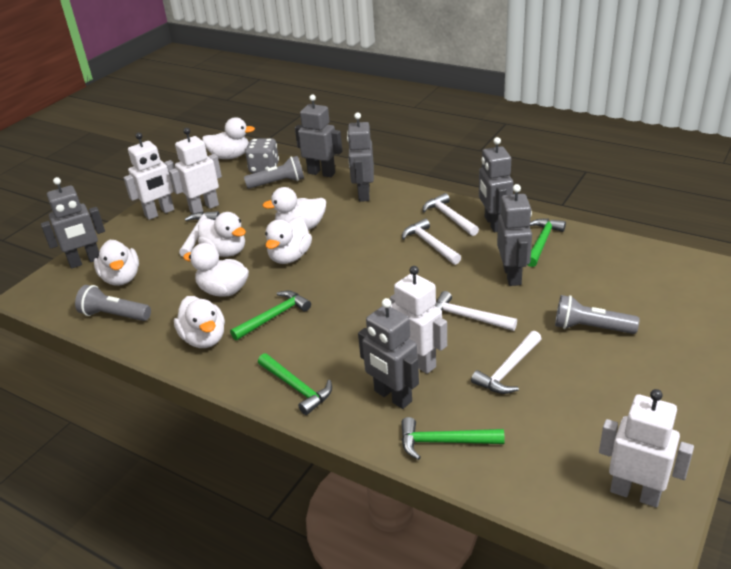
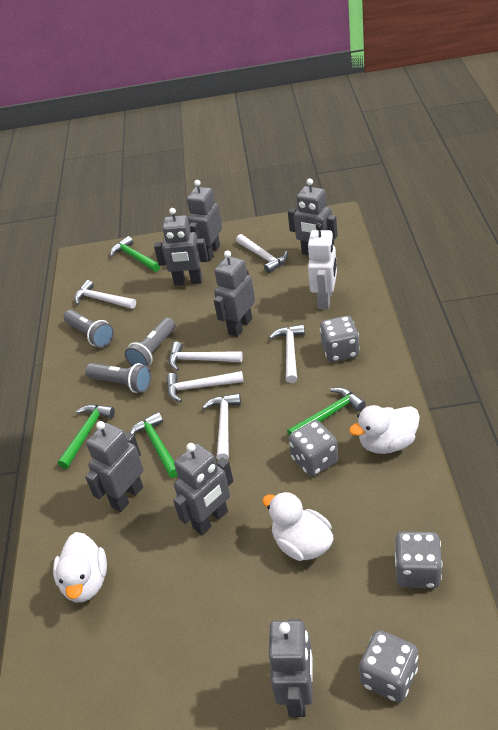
grey dice: [245,138,279,173] = 1 -> [289,420,338,477] [320,316,360,362] [359,630,418,702] [395,532,442,588] = 4
grey robot: [41,177,105,269] [295,94,342,177] [347,112,374,202] [358,298,419,409] [479,137,513,232] [497,184,532,286] = 6 -> [85,421,144,512] [154,208,208,285] [173,443,233,535] [187,180,222,261] [214,250,255,337] [269,619,313,717] [288,179,337,255] = 7
white duck: [94,240,139,286] [174,296,225,348] [183,243,249,297] [198,212,246,257] [202,117,255,159] [262,187,326,230] [265,217,312,264] = 7 -> [53,532,107,602] [262,492,333,561] [349,405,420,454] = 3
white hammer: [179,211,220,257] [402,218,461,265] [423,193,479,236] [434,291,517,331] [471,331,542,394] = 5 -> [74,280,136,309] [166,371,244,402] [169,342,243,371] [202,393,241,460] [236,234,288,273] [269,325,305,383] = 6
white robot: [124,132,175,220] [169,128,222,214] [390,266,447,374] [599,389,694,508] = 4 -> [308,223,337,309] = 1

